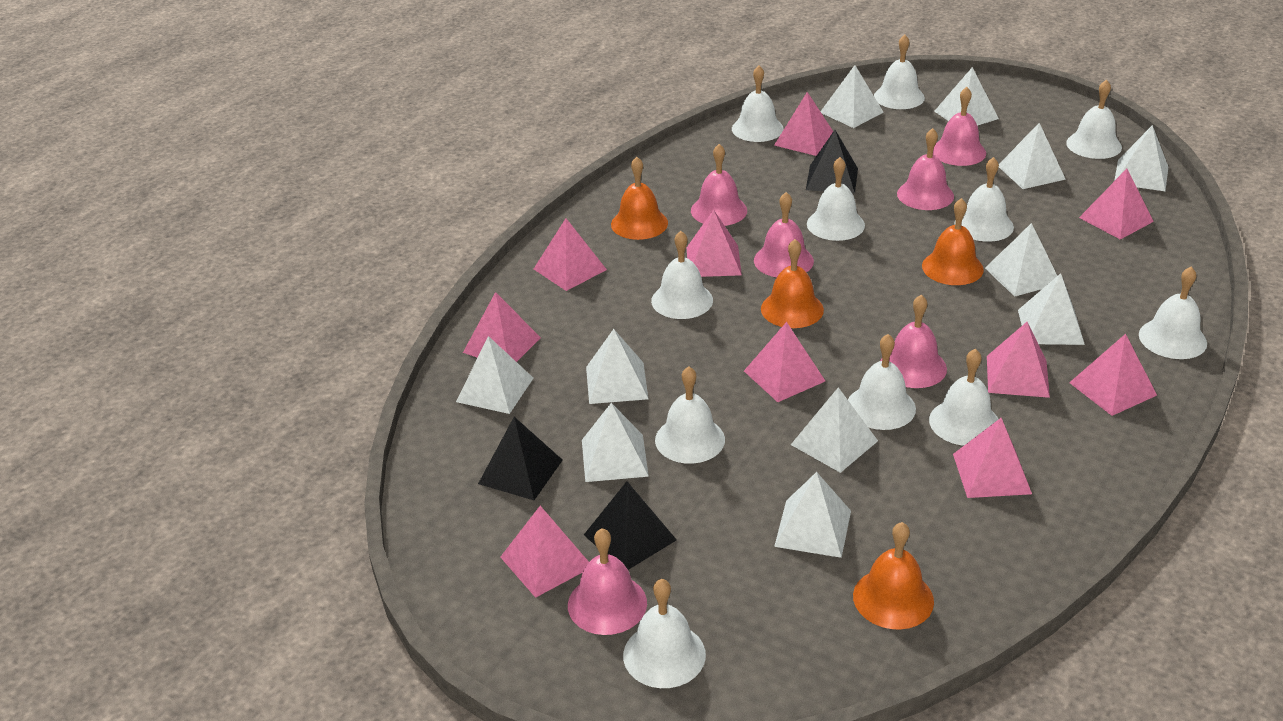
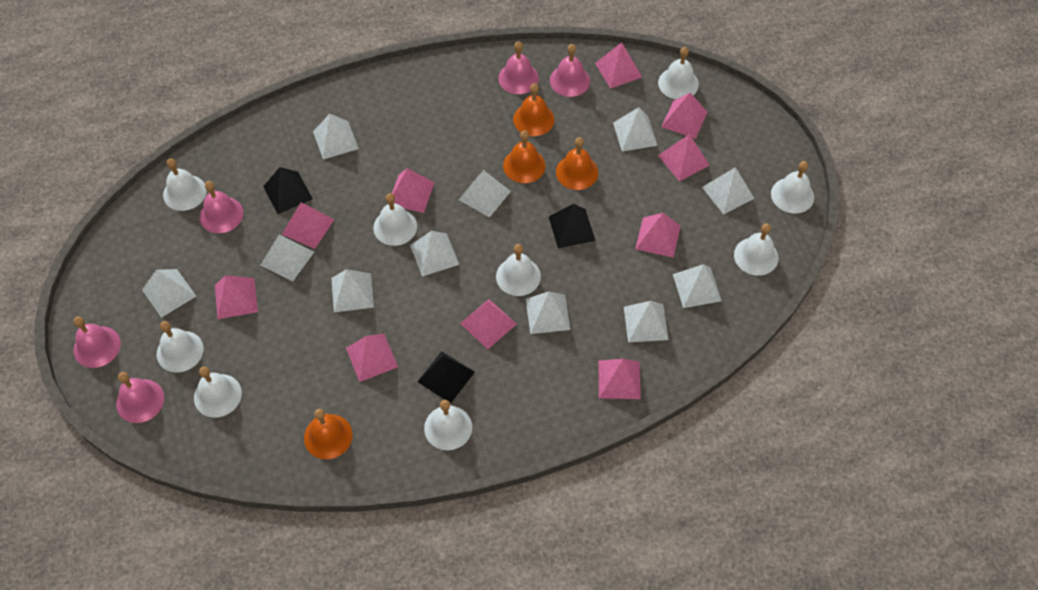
pink bell: [568,528,647,635] [691,144,747,226] [754,192,814,277] [881,295,947,388] [897,128,954,210] [933,87,986,166] = 6 -> [73,316,121,368] [116,372,164,423] [200,181,243,233] [498,41,539,94] [550,44,590,97] = 5
white bell: [623,579,706,688] [651,231,713,319] [655,366,725,464] [732,65,784,142] [807,157,865,241] [848,334,916,430] [874,35,925,109] [929,349,998,446] [954,157,1014,242] [1066,80,1122,159] [1139,266,1207,359] = 11 -> [157,321,203,373] [163,158,207,211] [194,366,242,418] [373,193,417,246] [424,400,472,450] [496,244,541,296] [658,47,699,99] [734,223,779,276] [771,161,814,213] = 9

